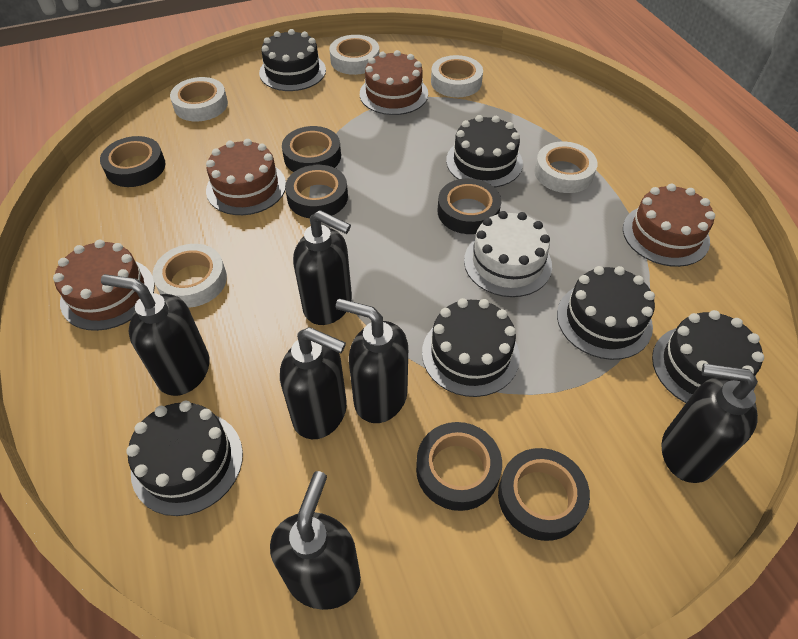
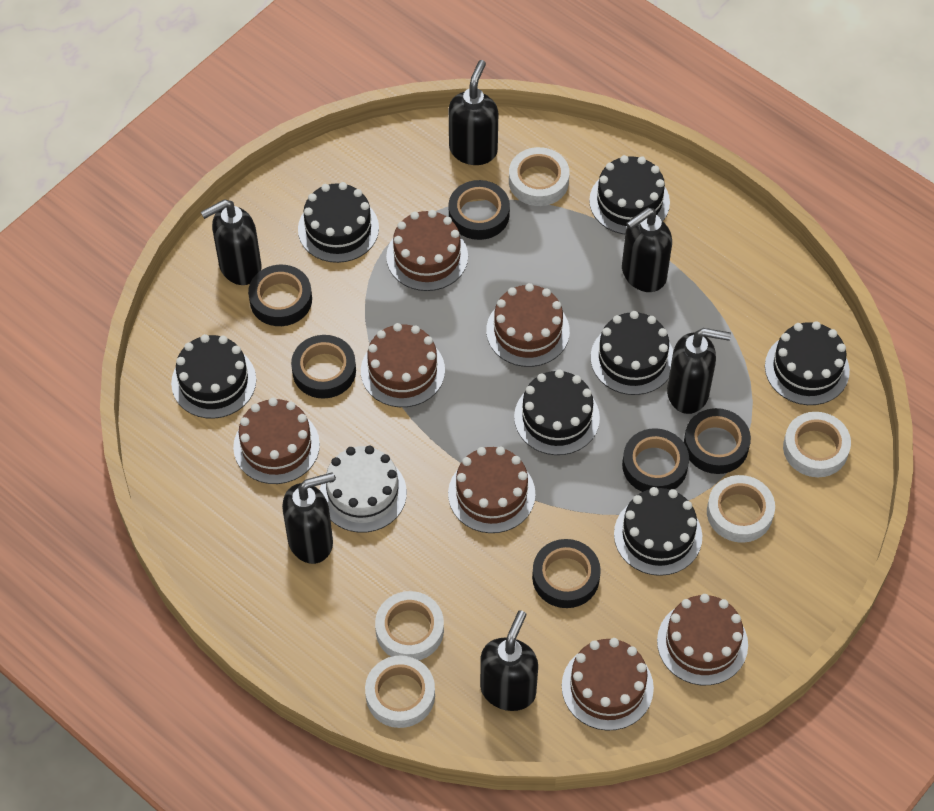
black cake: [126,401,243,516] [259,29,326,91] [422,298,520,397] [446,115,523,188] [557,266,655,360] [652,310,764,403] = 6 -> [171,334,256,419] [298,182,379,263] [514,369,600,455] [589,155,670,234] [591,311,673,395] [614,487,702,576] [765,321,850,405] = 7
brown cake: [53,240,155,331] [206,139,286,215] [360,50,428,115] [623,184,715,267] = 4 -> [233,398,320,484] [361,323,445,407] [386,210,468,291] [448,446,535,533] [486,283,570,367] [562,638,654,731] [657,594,748,685] = 7

